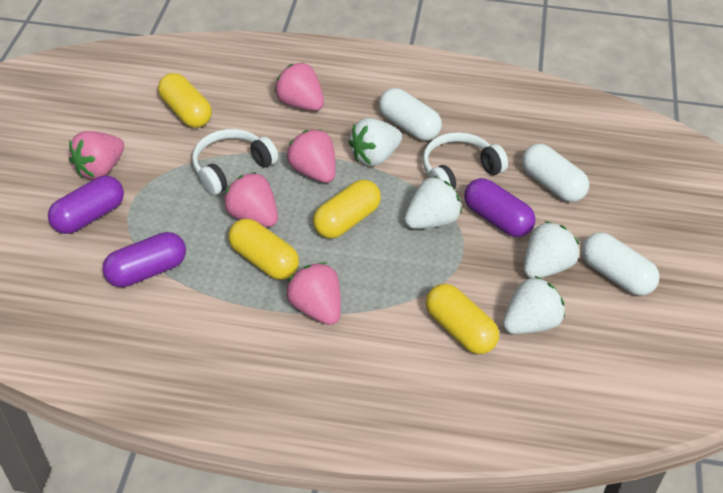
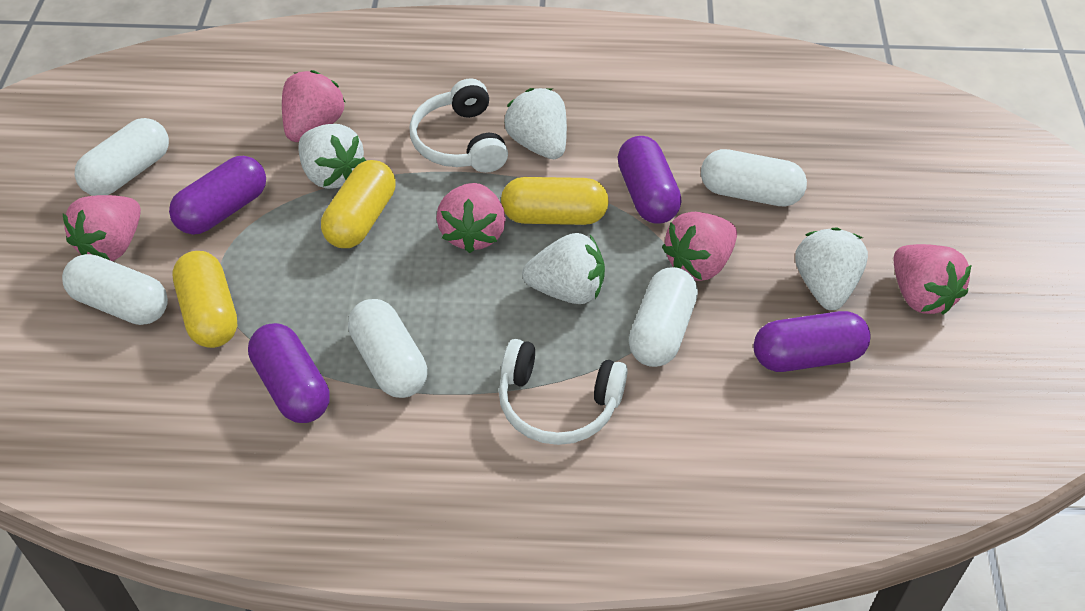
purple capsule: [48,176,124,234] [102,232,186,287] [464,178,536,237] = 3 -> [169,156,266,235] [248,323,330,423] [617,136,682,224] [753,311,871,372] = 4
white capsule: [379,88,442,141] [522,144,589,202] [582,232,660,296] = 3 -> [62,254,168,325] [75,118,169,196] [348,299,427,398] [629,267,698,367] [701,149,807,206] = 5
yellow capsule: [158,73,212,128] [228,219,299,280] [313,180,381,239] [426,284,499,354] = 4 -> [172,251,237,348] [321,160,396,248] [501,177,609,225] = 3

